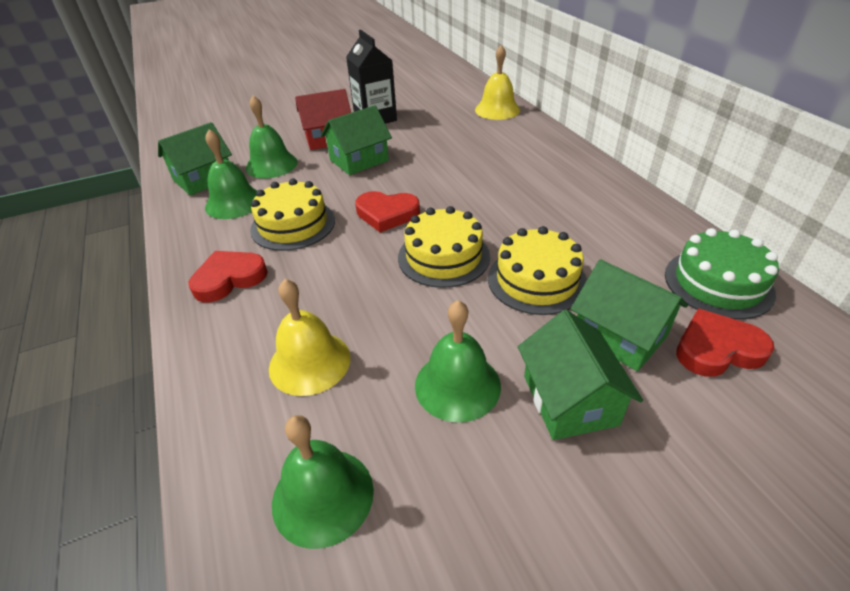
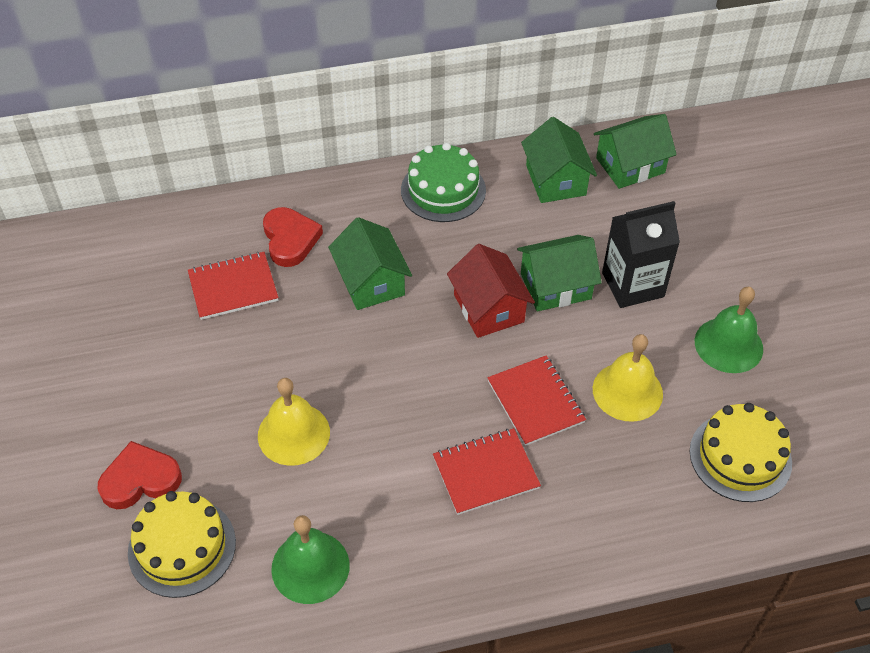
green bell: [205,129,257,219] [246,95,298,178] [272,415,374,549] [415,300,501,422] = 4 -> [271,515,350,604] [695,287,763,373] = 2
red heart: [189,251,268,302] [355,191,420,233] [676,309,774,377] = 3 -> [97,441,182,509] [263,207,323,267] = 2
red notebook: none = 0 -> [188,252,279,320] [433,428,541,515] [487,355,586,446] = 3
yellow cake: [250,178,335,251] [398,206,490,288] [488,226,587,315] = 3 -> [128,491,236,598] [690,403,792,502] = 2

